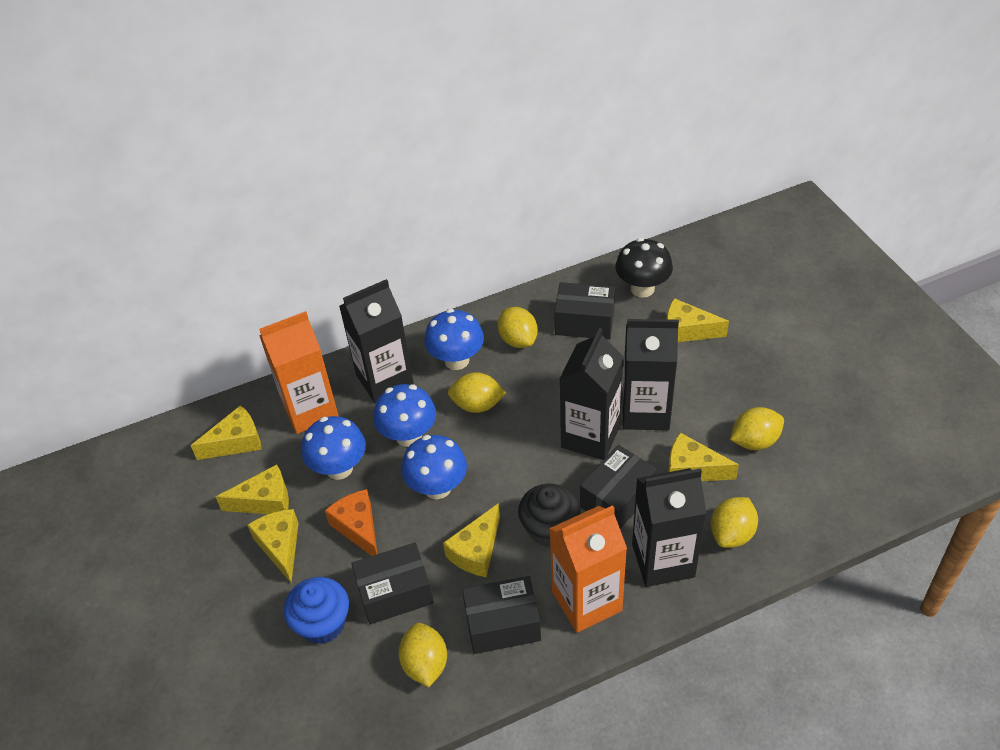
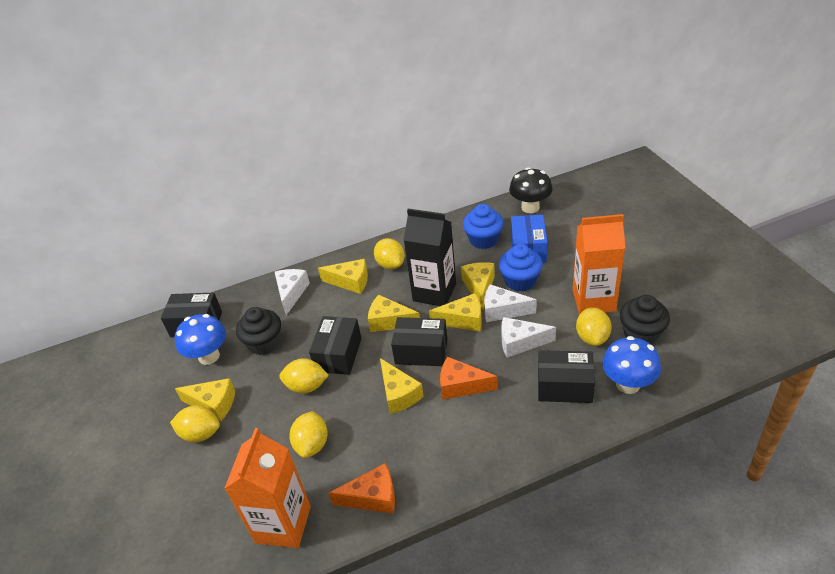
black carton: [339,279,414,403] [559,328,624,460] [623,319,679,430] [632,468,707,587] = 4 -> [404,209,456,306] = 1
black cupcake: [518,484,580,547] = 1 -> [236,307,281,355] [620,295,670,344] = 2
blue box: none = 0 -> [511,215,547,263] = 1
blue cupcake: [284,577,349,644] = 1 -> [463,204,504,249] [499,244,543,292] = 2
blue mushroom: [301,416,366,480] [373,384,436,447] [401,435,467,499] [424,309,484,370] = 4 -> [175,314,226,365] [602,336,661,394] = 2
orange cheese: [325,489,377,556] = 1 -> [328,463,395,514] [440,357,498,400] = 2
white cheese: none = 0 -> [275,269,310,315] [484,284,537,322] [501,317,556,358] = 3

